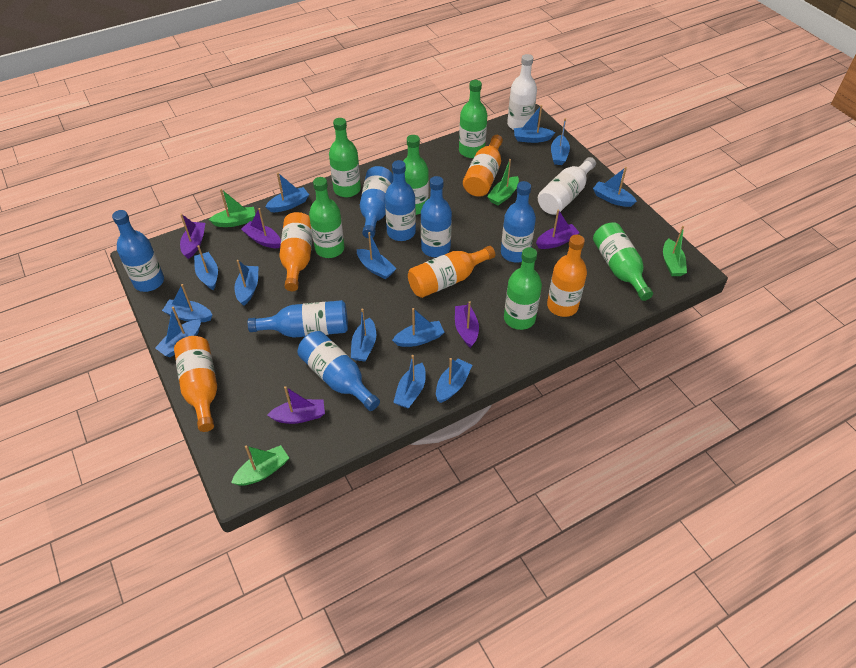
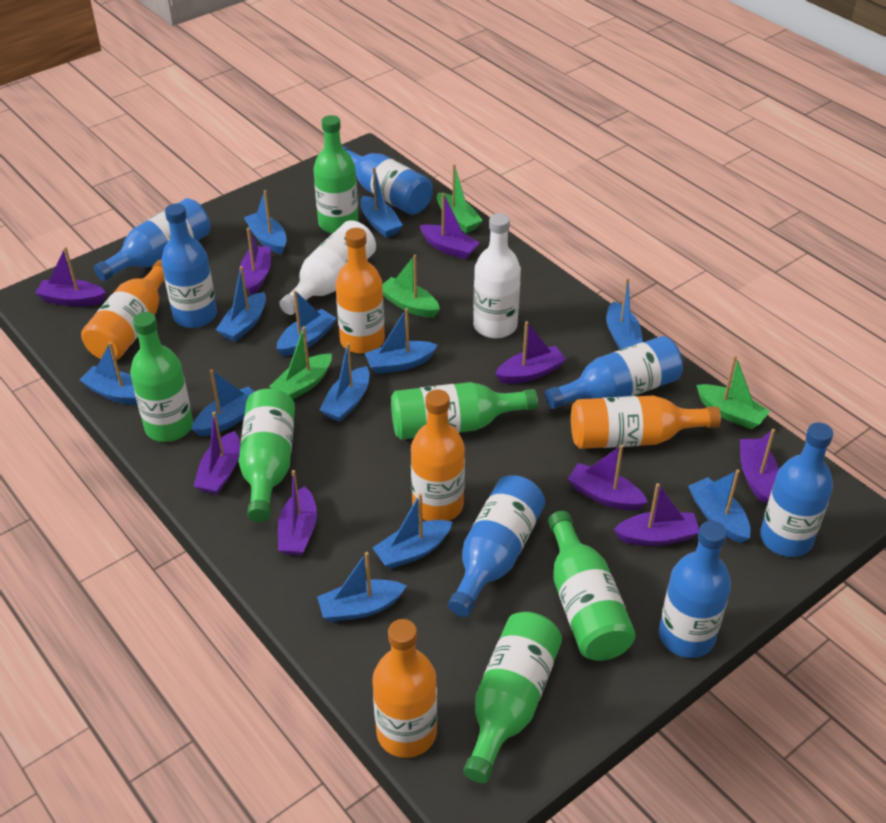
blue boat: [155,307,201,357] [162,284,212,322] [194,245,218,290] [234,260,259,306] [265,173,309,212] [351,309,376,362] [357,232,396,279] [392,308,444,347] [393,355,426,408] [436,358,472,403] [514,105,556,143] [551,118,570,165] [593,167,637,207] = 13 -> [80,342,138,405] [191,369,254,437] [216,266,266,342] [244,190,287,254] [277,290,336,356] [317,552,406,622] [319,343,370,422] [361,168,403,238] [365,308,438,374] [373,493,452,569] [606,278,643,350] [688,470,751,543] = 12
purple boat: [180,214,205,259] [241,208,281,248] [267,386,325,424] [455,301,479,348] [536,209,580,249] = 5 -> [35,247,106,307] [193,412,240,495] [239,228,271,295] [278,470,317,556] [420,193,480,259] [495,321,566,384] [568,445,648,510] [614,483,699,546] [740,429,779,504] = 9

